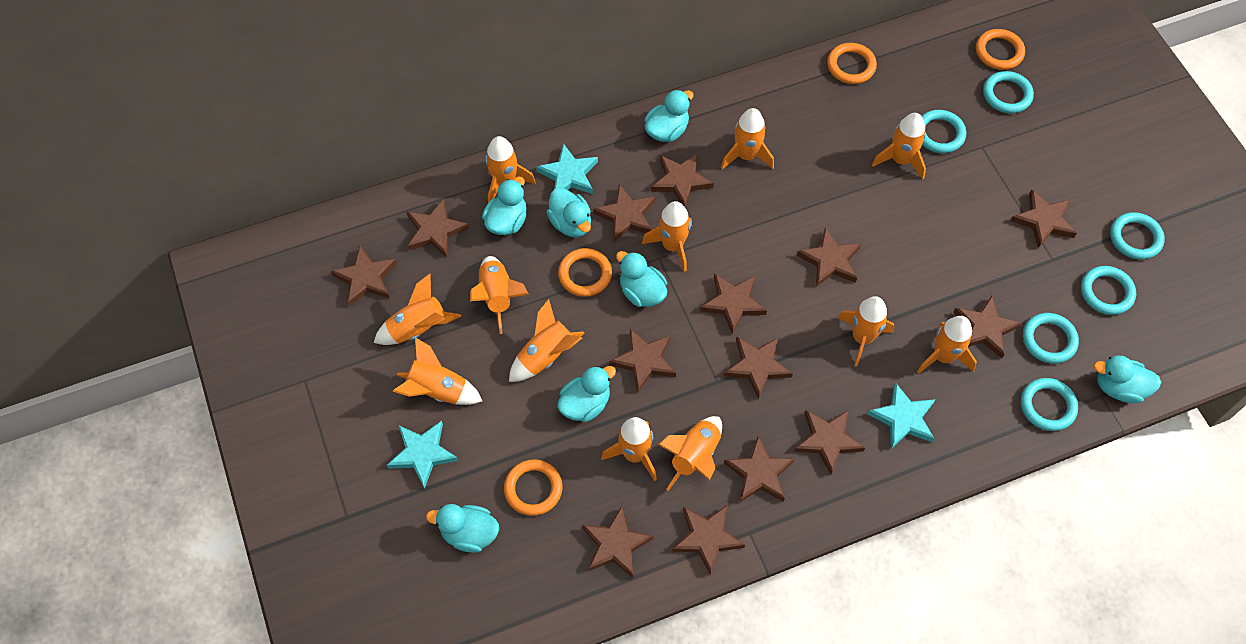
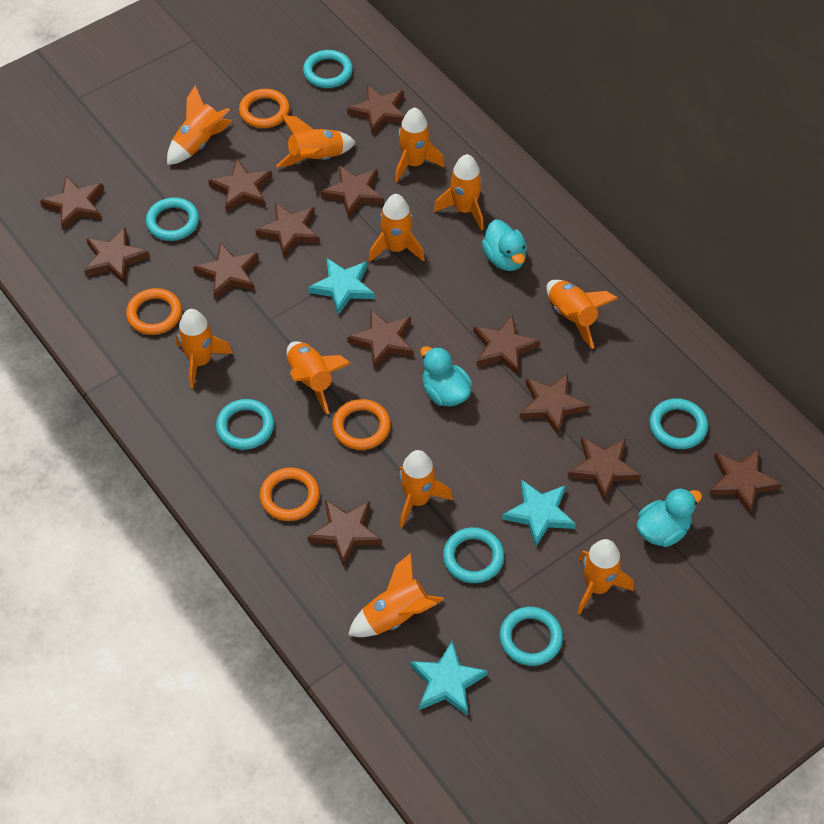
brown star: [330,246,397,307] [407,199,469,258] [582,506,653,578] [593,184,655,242] [609,329,676,392] [651,153,714,207] [672,505,745,575] [700,274,767,334] [724,337,793,400] [724,436,795,502] [794,410,865,475] [797,228,861,287] [954,296,1022,358] [1011,189,1077,248] = 14 -> [40,176,104,230] [84,228,149,284] [193,243,259,299] [208,159,272,213] [255,203,320,258] [308,500,382,567] [320,165,384,219] [347,85,405,135] [347,309,414,369] [473,315,540,375] [519,374,589,436] [568,437,641,501] [709,449,782,514] = 13
orange rocket: [374,274,461,345] [392,337,482,405] [470,256,529,334] [485,136,536,203] [509,299,585,382] [601,417,657,481] [642,201,692,272] [658,416,722,491] [721,108,774,169] [838,296,895,367] [872,113,926,180] [917,316,977,373] = 12 -> [167,85,232,165] [176,309,233,389] [276,115,356,167] [287,341,351,414] [348,553,444,637] [369,194,425,262] [395,107,445,183] [398,450,453,528] [434,154,484,230] [546,280,618,349] [577,539,634,615] = 11
turquoise duck: [426,504,499,553] [482,177,527,235] [546,187,591,237] [557,366,616,422] [616,251,667,307] [645,90,694,142] [1094,356,1162,403] = 7 -> [420,346,472,407] [482,219,527,271] [637,488,702,547] = 3

